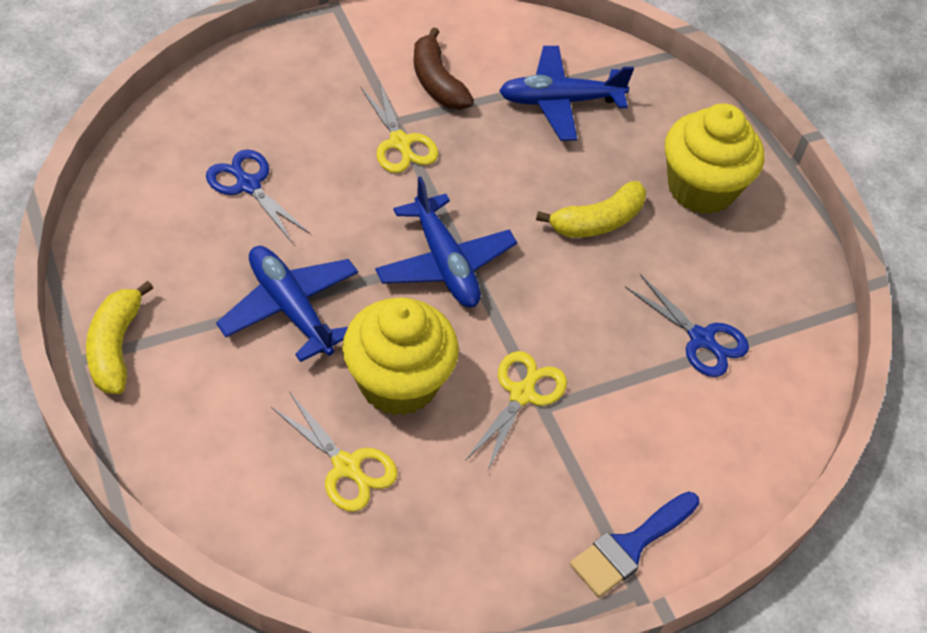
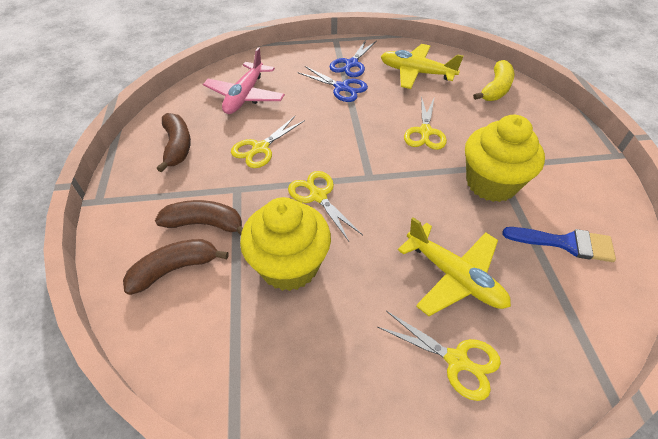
blue plane: [216,246,358,362] [375,176,517,308] [499,46,634,141] = 3 -> none = 0
brown banana: [414,27,474,110] = 1 -> [123,239,229,295] [155,200,243,235] [156,113,191,173] = 3
pink plane: none = 0 -> [203,47,285,114] = 1
yellow banana: [86,281,153,394] [536,181,646,237] = 2 -> [473,60,514,101] = 1
yellow plane: none = 0 -> [381,44,463,89] [398,217,511,316] = 2
yellow scissors: [271,393,397,512] [360,81,438,173] [465,351,567,472] = 3 -> [231,116,305,168] [288,171,363,241] [378,311,501,401] [404,96,447,150] = 4

